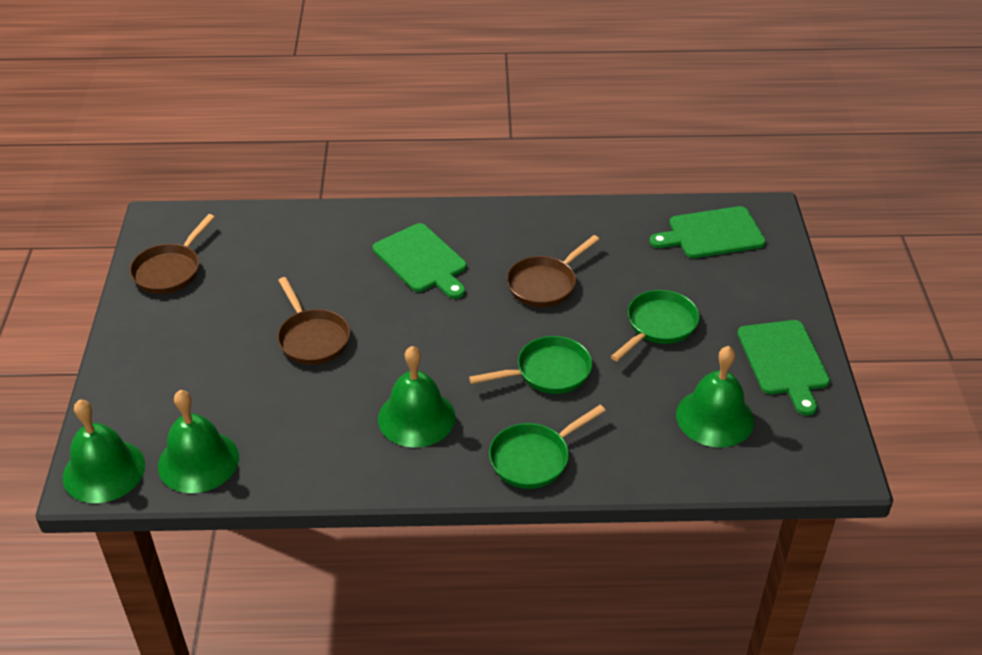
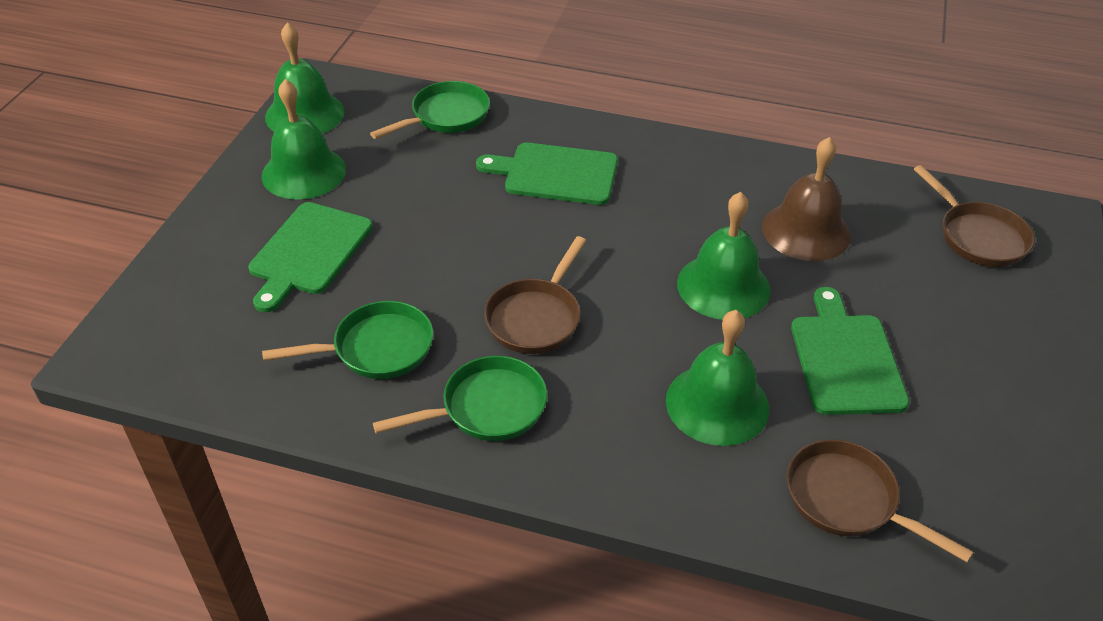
brown bell: none = 0 -> [762,137,851,261] = 1

